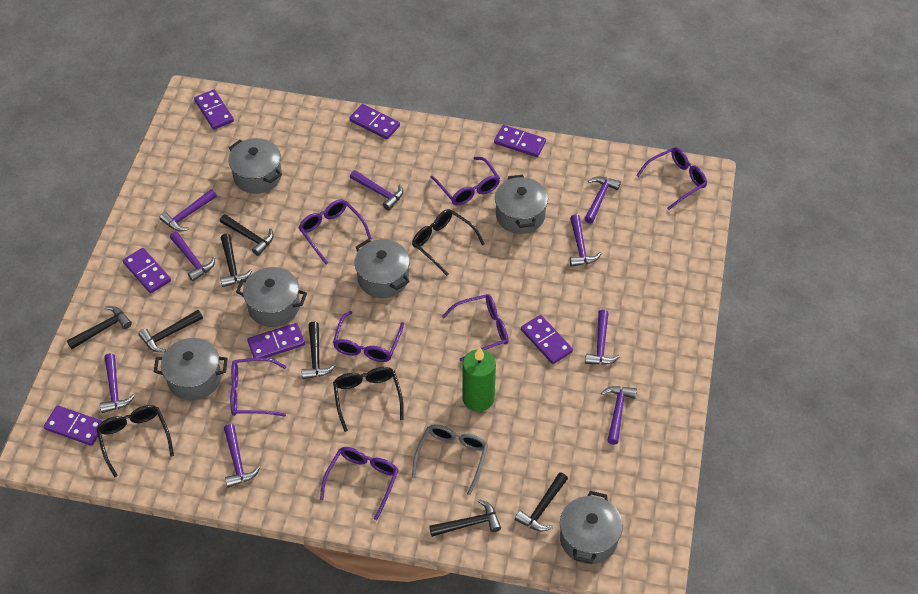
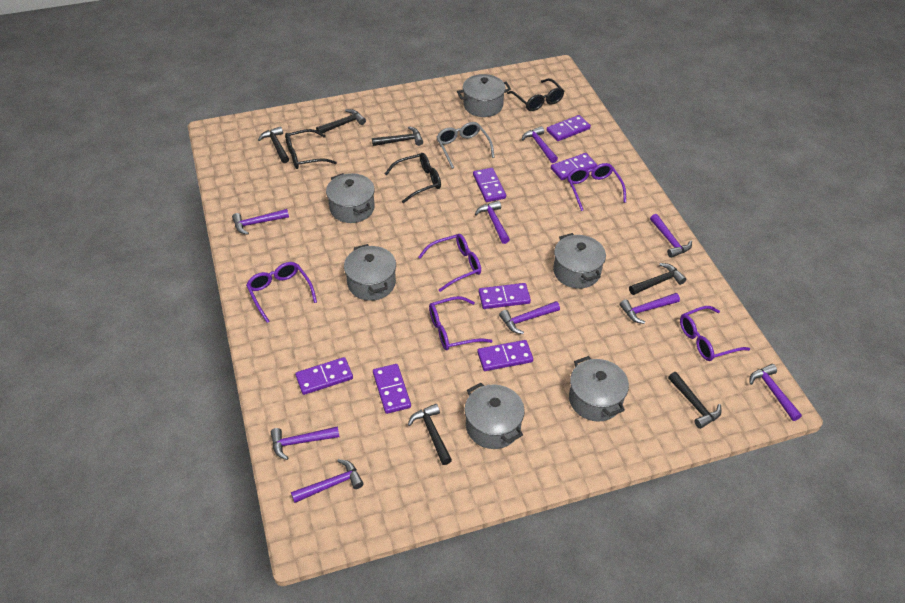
black hammer: [67,306,132,349] [139,310,203,352] [220,214,274,256] [220,234,253,287] [301,322,336,379] [429,499,501,537] [515,472,568,532] = 7 -> [258,126,289,163] [316,109,366,133] [372,127,423,146] [408,404,452,465] [629,263,686,295] [668,372,722,429] = 6
green candle: [462,347,496,412] = 1 -> none = 0
purple glasses: [230,357,287,416] [299,199,372,265] [320,447,399,520] [333,311,404,362] [430,157,500,205] [442,294,508,361] [636,147,707,210] = 7 -> [246,262,317,323] [418,234,481,292] [429,296,492,351] [567,163,626,211] [680,306,750,361] = 5

